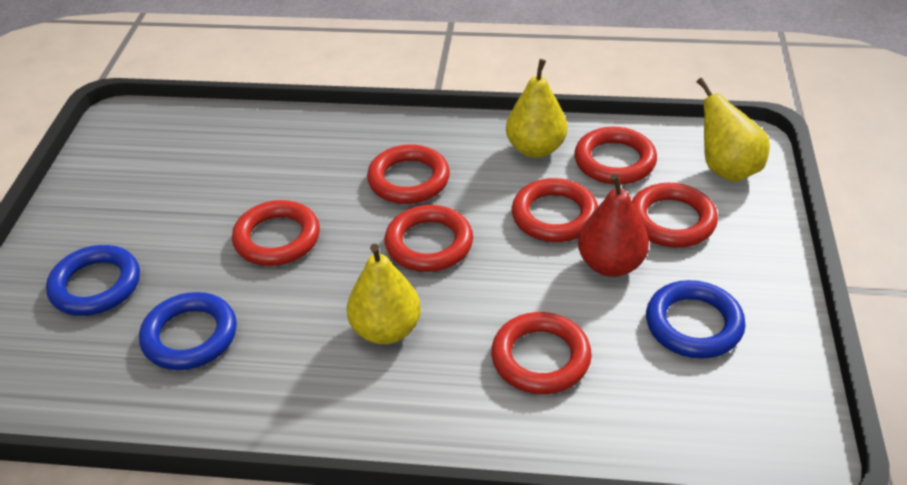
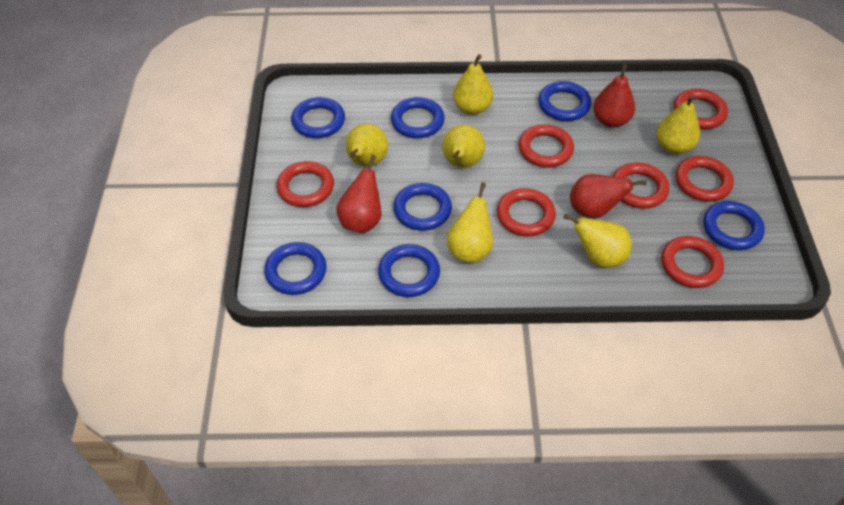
blue ring: [46,245,140,316] [139,292,237,370] [646,280,746,359] = 3 -> [264,242,327,295] [291,97,345,138] [378,244,440,297] [391,97,445,138] [393,183,452,231] [538,81,592,121] [703,201,765,250] = 7
red pear: [578,174,649,277] = 1 -> [336,155,382,233] [570,174,647,219] [593,64,635,128] = 3
yellow pear: [347,244,421,344] [506,59,567,158] [697,78,770,182] = 3 -> [346,124,388,167] [442,125,485,168] [447,182,493,263] [453,54,493,115] [564,214,632,268] [657,95,700,154] = 6

